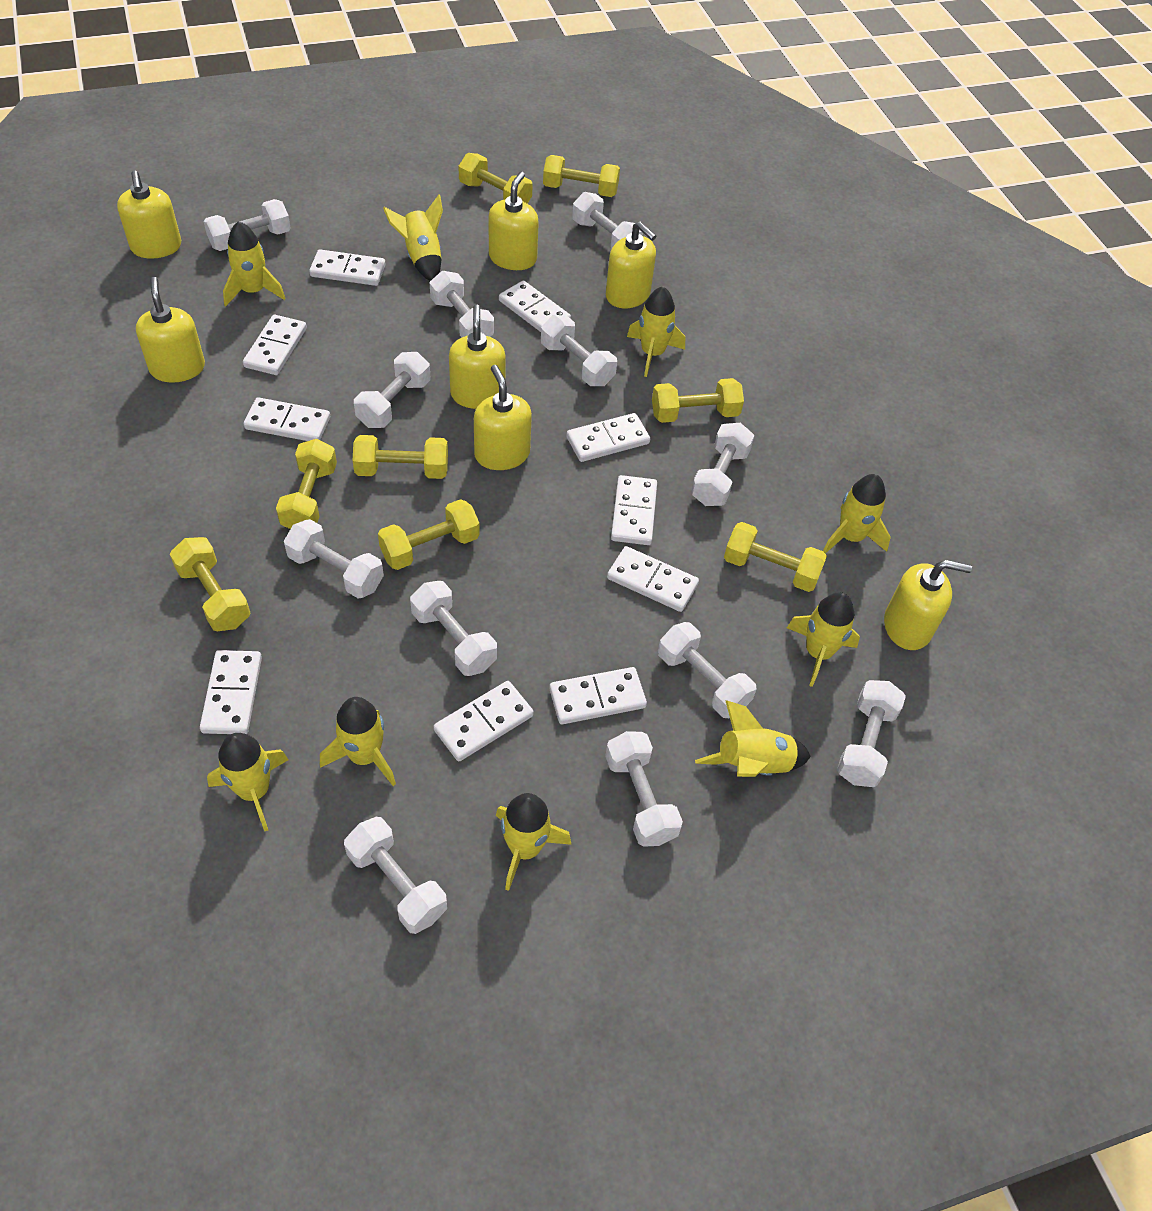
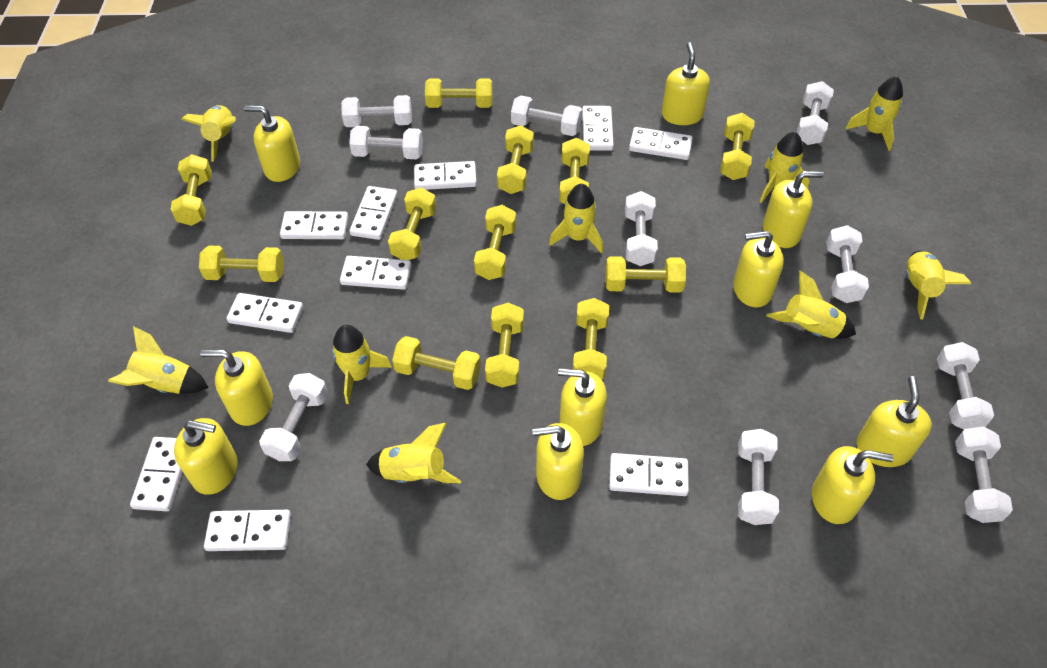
white dumbbell: [204,199,291,251] [284,519,384,599] [344,817,447,934] [354,352,430,428] [410,581,497,676] [430,271,494,337] [541,315,617,386] [572,192,643,249] [605,731,683,847] [658,622,757,718] [691,423,754,506] [837,680,906,787] = 12 -> [259,373,328,461] [341,95,412,127] [349,126,423,159] [511,96,582,136] [625,191,658,266] [738,429,779,525] [797,81,834,145] [826,225,869,303] [937,342,994,430] [955,427,1013,523] = 10
yellow dumbbell: [170,537,250,631] [276,439,337,529] [353,435,448,479] [378,499,480,570] [459,153,533,204] [543,155,620,197] [652,378,744,423] [724,522,827,592] = 8 -> [171,154,212,226] [199,246,284,282] [388,187,436,260] [392,336,481,390] [425,78,492,108] [474,205,516,280] [485,303,524,387] [497,125,534,194] [559,138,590,204] [573,298,609,379] [606,256,686,293] [720,113,755,180] = 12
yellow soap dispenser: [117,171,181,259] [136,277,205,383] [449,305,506,409] [474,365,532,470] [489,172,539,270] [606,221,656,308] [884,560,972,650] = 7 -> [174,418,238,495] [200,350,273,426] [244,105,300,182] [532,423,584,500] [558,368,607,446] [662,42,710,125] [733,231,784,308] [763,171,824,248] [812,446,894,524] [856,376,932,467] = 10

